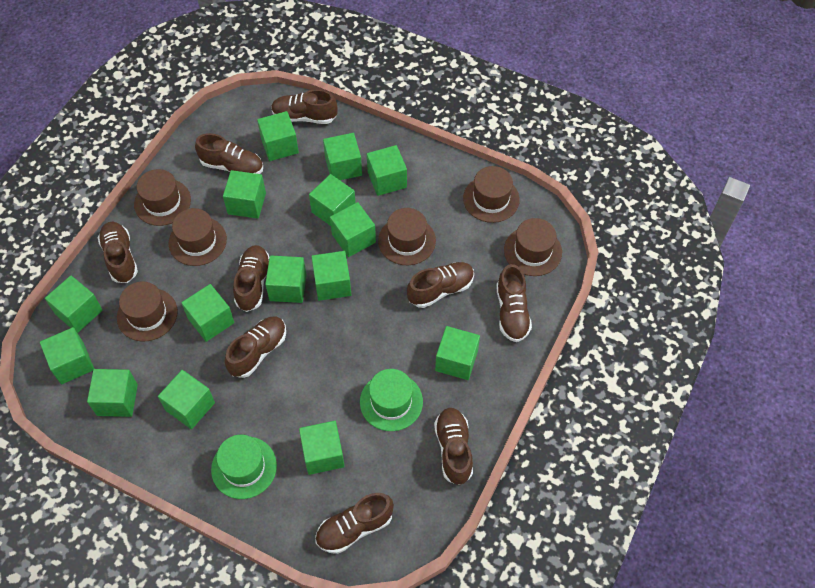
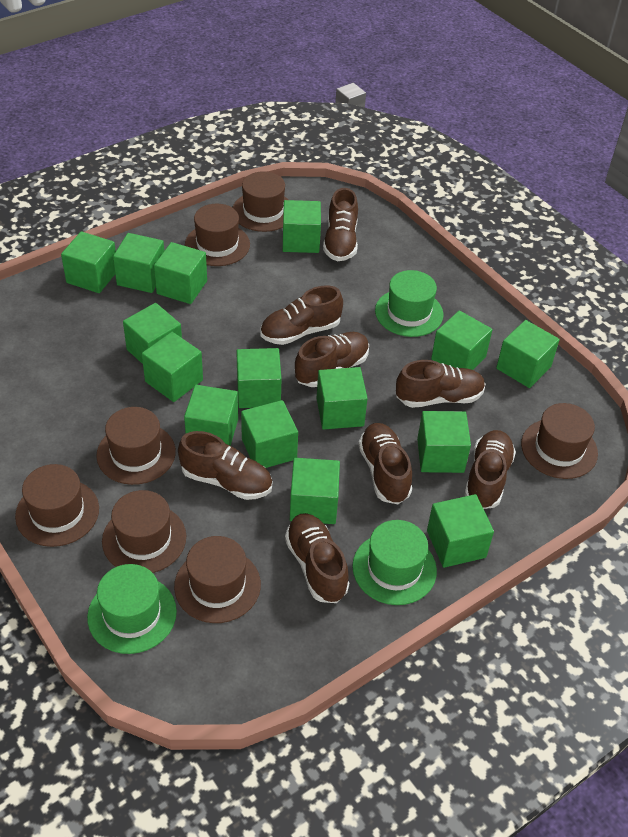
brown hat: [117,281,178,341] [134,169,191,226] [169,208,227,266] [378,208,436,265] [463,166,520,223] [504,218,562,276] = 6 -> [15,464,99,547] [96,407,176,485] [102,490,186,573] [174,536,261,623] [185,204,250,266] [232,171,289,232] [521,403,598,479] = 7
brown shoe: [98,222,138,283] [195,133,263,174] [225,316,286,378] [233,245,269,312] [271,89,338,124] [315,493,394,554] [407,262,474,308] [434,408,473,485] [496,264,532,342] = 9 -> [178,431,272,500] [260,285,343,345] [285,513,349,603] [295,332,369,387] [323,188,358,261] [358,423,412,504] [396,360,485,408] [465,430,516,509] = 8
green hat: [211,435,277,499] [360,369,423,431] = 2 -> [87,564,177,654] [352,520,437,605] [375,270,443,337] = 3

